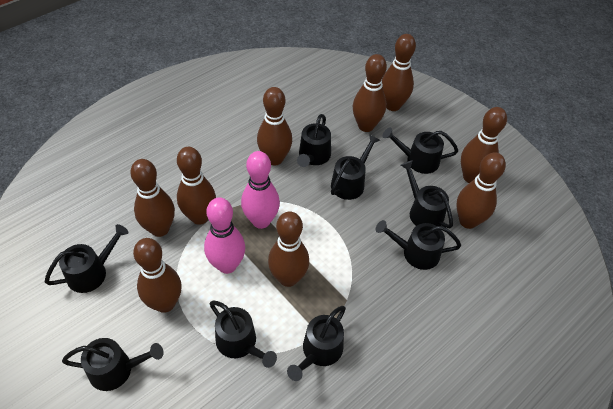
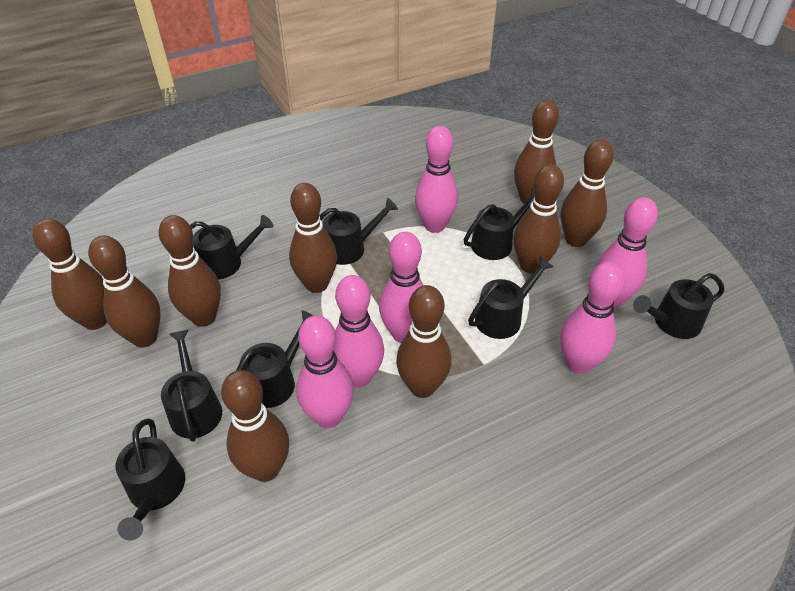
black watering can: [45,224,129,293] [62,338,163,391] [209,301,277,368] [287,306,346,381] [297,114,331,167] [331,134,380,200] [376,220,461,270] [383,127,458,174] [401,160,453,228] = 9 -> [116,418,185,540] [161,330,222,442] [190,215,274,279] [236,310,314,408] [320,198,398,265] [464,188,535,260] [468,256,553,339] [633,273,724,339] = 8
pink bowling pin: [204,197,245,274] [241,151,280,229] = 2 -> [296,315,354,428] [333,275,384,388] [379,232,424,343] [415,126,458,233] [560,261,625,374] [596,197,658,308] = 6

